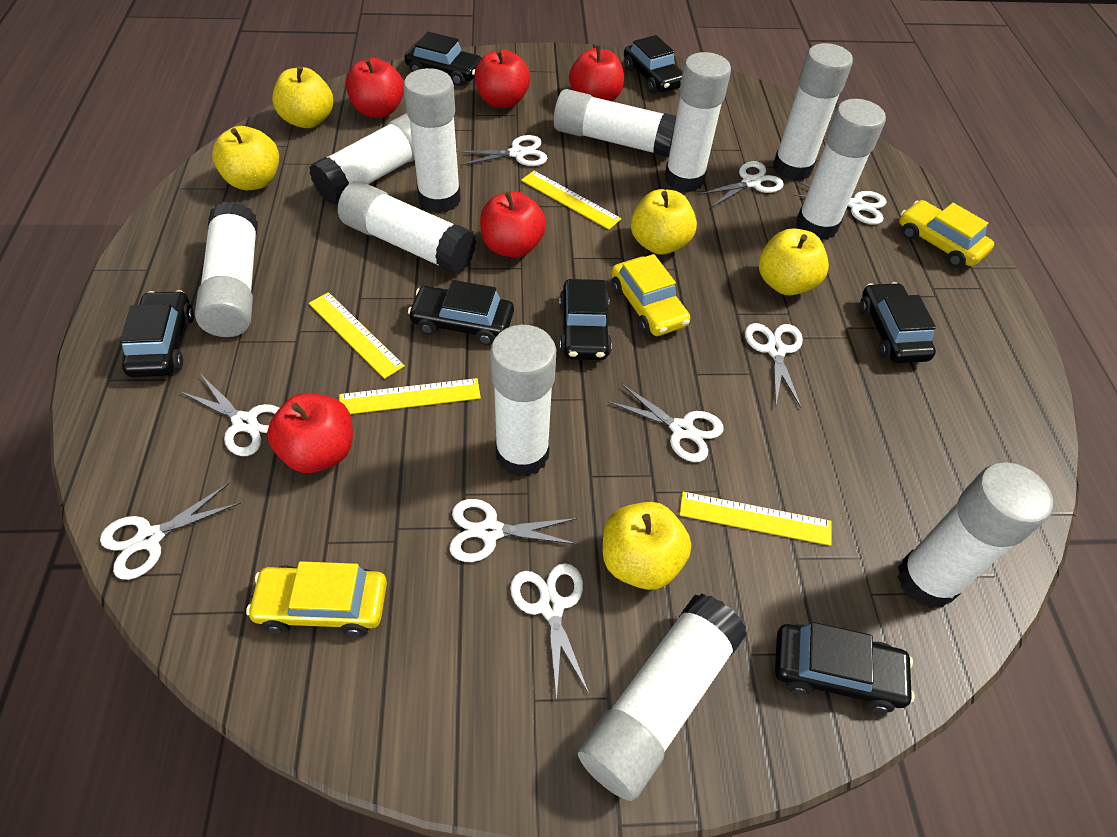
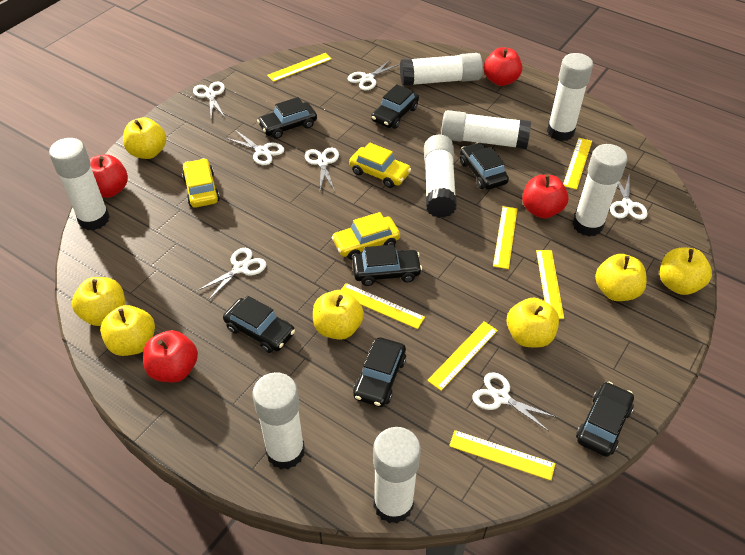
red apple: [267,393,353,473] [346,58,404,118] [475,49,530,108] [480,191,546,258] [569,45,624,101] = 5 -> [90,155,128,198] [143,330,198,382] [484,47,522,86] [522,175,569,218] = 4
white glue stick: [195,201,258,337] [309,113,415,205] [338,181,476,274] [403,68,461,213] [490,325,556,477] [553,89,676,158] [578,593,747,801] [665,52,731,192] [773,43,853,181] [796,99,886,240] [897,462,1053,608] = 11 -> [49,138,110,230] [252,372,305,469] [373,427,421,524] [400,53,483,86] [424,135,457,218] [441,110,531,149] [547,53,593,141] [572,144,628,236] = 8
white scissors: [100,483,241,580] [179,375,279,456] [450,499,578,562] [456,135,548,166] [510,563,589,700] [608,383,724,462] [698,161,784,208] [745,323,803,408] [793,181,887,225] = 9 -> [193,82,225,118] [197,248,266,300] [226,130,284,165] [305,148,339,191] [348,59,400,90] [472,372,556,431] [610,176,648,220] = 7
yellow apple: [212,126,279,190] [272,66,333,128] [603,502,691,590] [631,189,697,255] [759,229,829,295] = 5 -> [72,277,125,326] [100,305,155,356] [123,117,166,159] [313,290,364,340] [506,298,559,348] [595,254,647,301] [660,247,712,295] = 7
yellow ruler: [309,292,405,379] [339,378,481,414] [521,171,621,230] [679,492,832,546] = 4 -> [267,53,332,82] [341,283,425,329] [427,321,498,391] [449,430,555,481] [493,206,517,269] [536,250,564,319] [563,138,592,190] = 7

